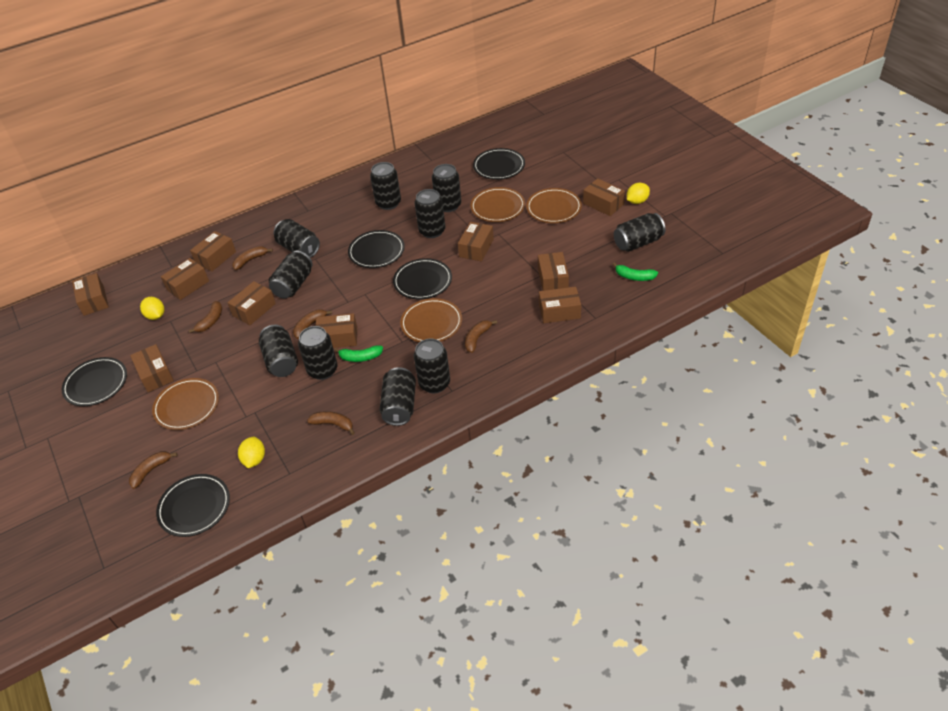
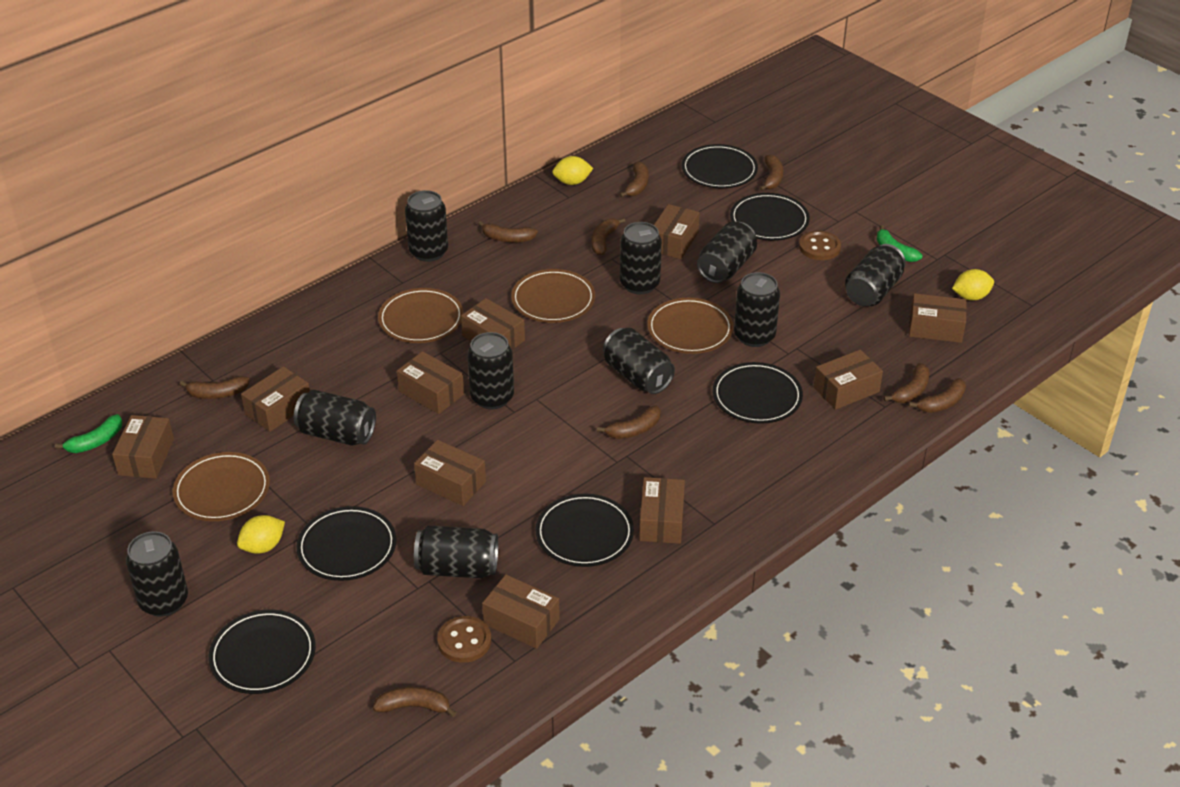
black plate: [62,357,127,406] [156,474,230,537] [348,230,405,268] [393,258,452,299] [473,148,525,180] = 5 -> [208,610,316,694] [296,506,396,581] [536,494,634,567] [682,144,758,188] [713,362,803,424] [730,193,810,241] = 6
brown banana: [129,451,178,489] [189,301,222,333] [232,246,273,270] [293,310,332,339] [307,411,355,435] [465,320,497,353] = 6 -> [179,376,249,399] [373,687,457,717] [478,221,538,243] [592,218,625,255] [597,406,661,439] [619,161,649,198] [760,154,784,191] [884,363,930,403] [909,378,966,413] = 9
brown button: none = 0 -> [437,616,491,663] [799,231,841,260] = 2

